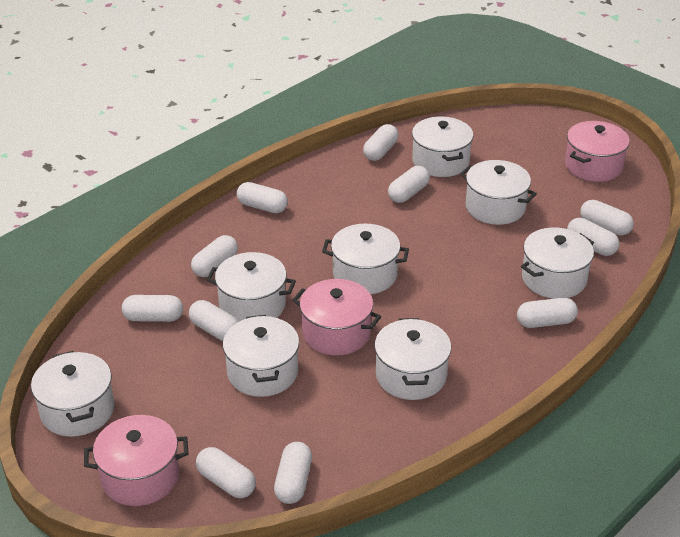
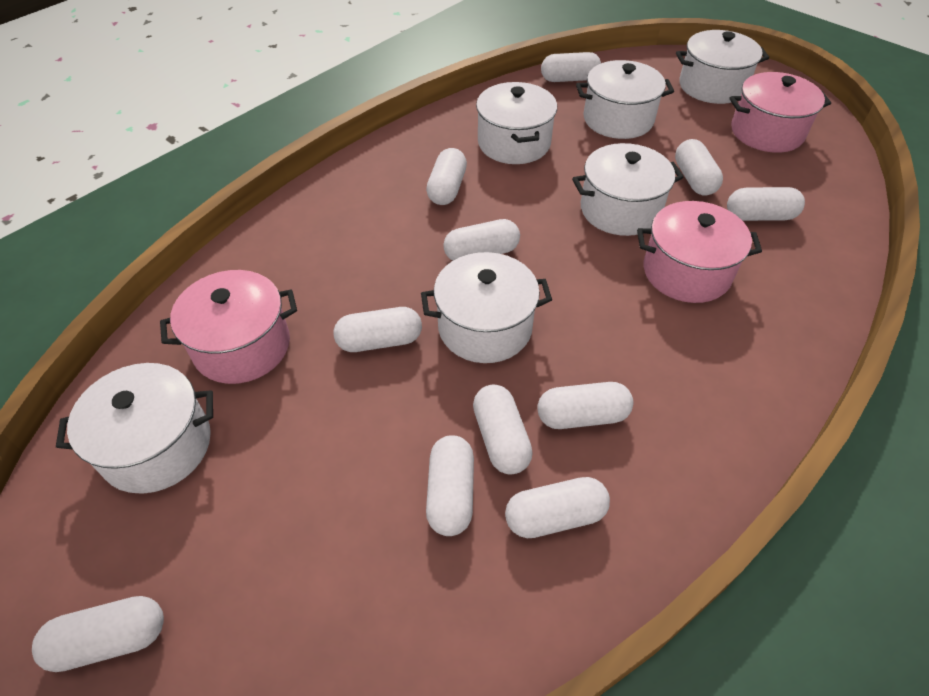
white pot: [31,351,114,437] [206,252,296,322] [223,315,299,397] [322,224,409,294] [374,318,451,400] [412,117,473,177] [460,160,537,225] [521,227,594,299] = 8 -> [56,363,213,494] [421,252,552,363] [476,82,557,164] [572,143,684,236] [576,60,674,139] [676,30,769,104] = 6

